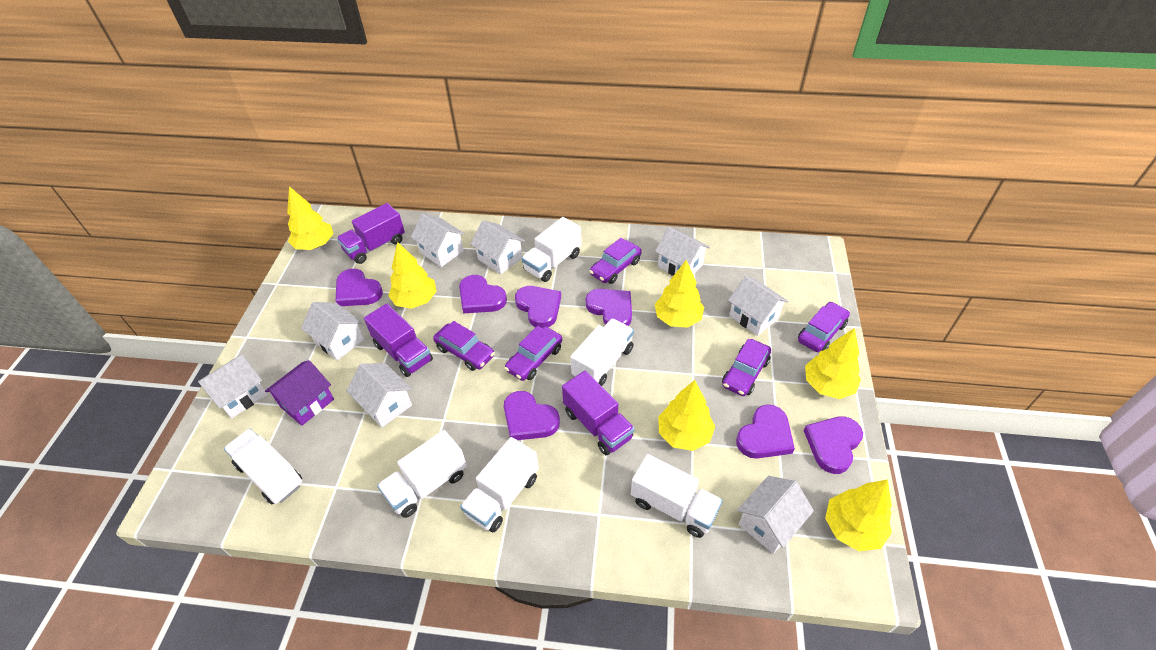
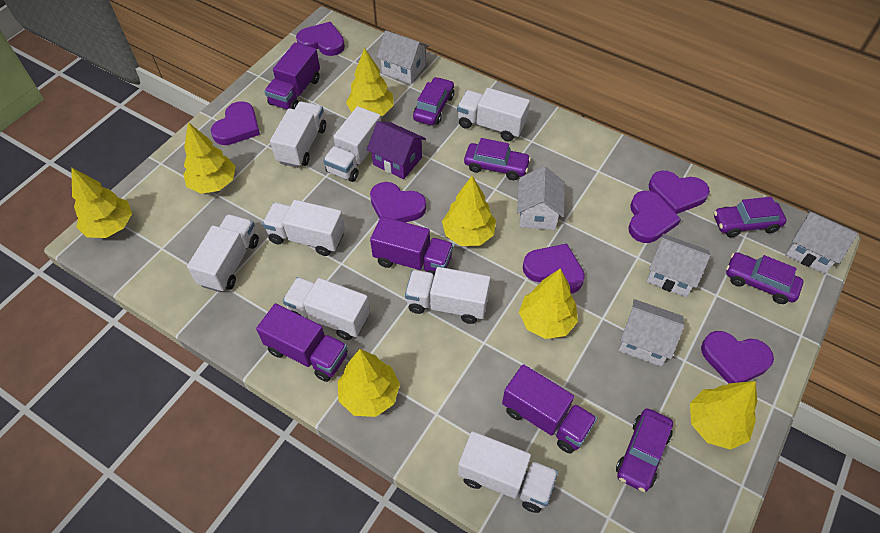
purple truck: [337,203,405,264] [364,304,433,377] [562,371,635,455] = 3 -> [256,303,348,382] [264,42,320,110] [370,216,453,275] [502,364,597,453] = 4
white house: [198,355,268,419] [301,302,364,360] [346,363,412,428] [411,214,465,267] [470,220,525,274] [655,227,710,276] [728,276,789,336] [737,476,814,554] = 8 -> [377,30,429,84] [517,166,565,230] [619,299,685,367] [646,234,710,297] [785,210,858,274] = 5
white truck: [224,429,302,504] [377,430,467,518] [460,437,539,532] [521,217,582,282] [571,318,634,386] [631,454,723,538] = 6 -> [187,214,259,292] [262,200,345,256] [270,102,326,168] [283,277,370,340] [323,106,381,182] [405,267,491,324] [457,88,530,142] [458,431,558,513] = 8
yellow tree: [287,186,333,250] [388,242,437,309] [655,260,704,328] [658,380,715,451] [805,328,861,399] [825,480,892,551] = 6 -> [71,167,132,238] [183,122,236,194] [338,349,400,417] [346,48,394,116] [442,176,496,246] [519,268,578,339] [690,381,757,450] = 7

